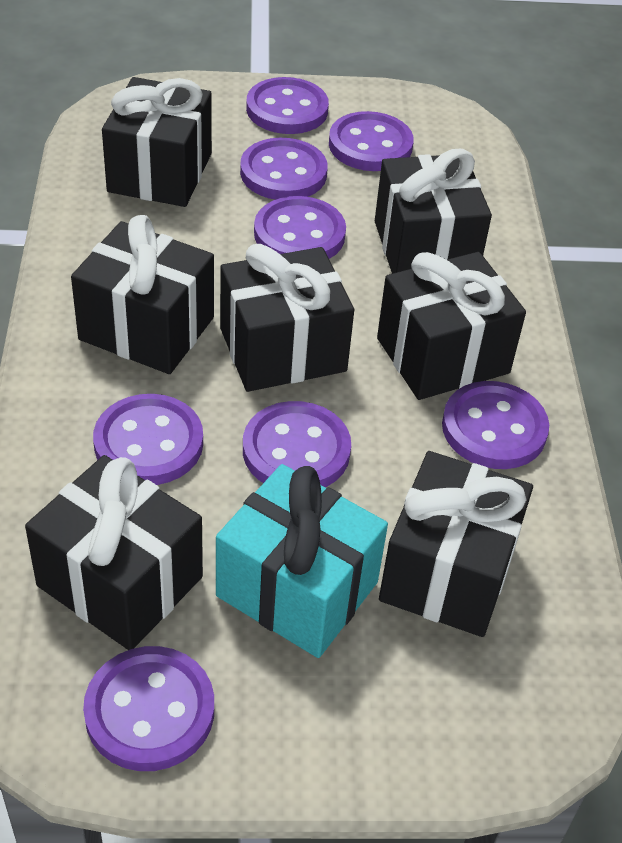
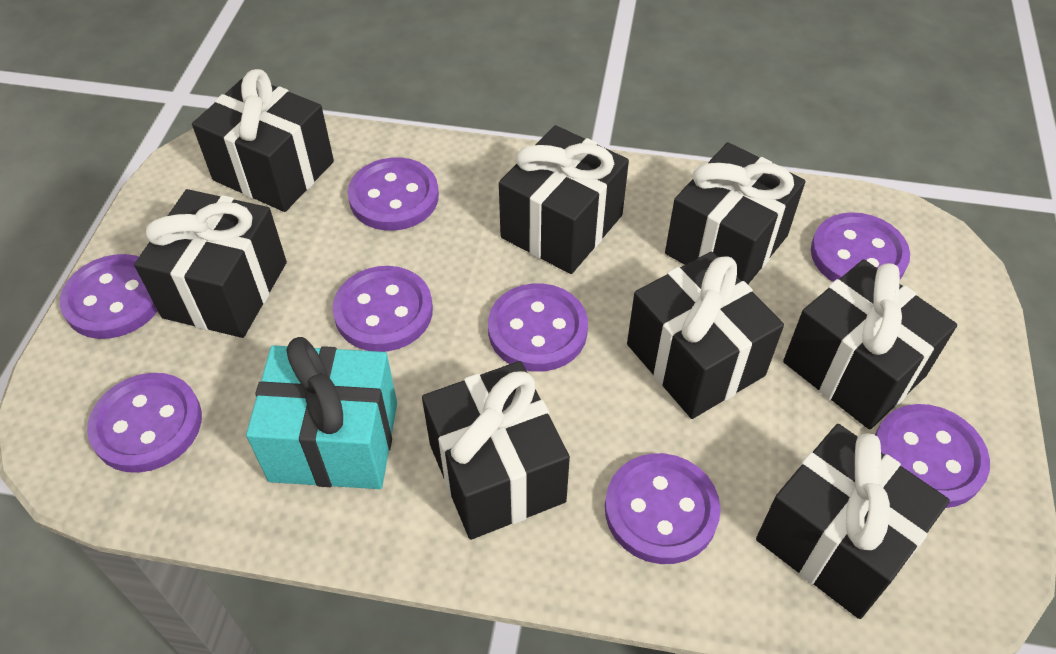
black gift: [25,455,203,650] [71,215,214,374] [102,77,212,207] [220,244,354,392] [375,149,492,274] [377,252,526,400] [379,451,533,637] = 7 -> [134,189,287,338] [192,69,334,212] [422,361,570,540] [499,125,629,274] [627,252,784,419] [665,142,806,284] [756,424,950,619] [783,259,957,430] = 8

